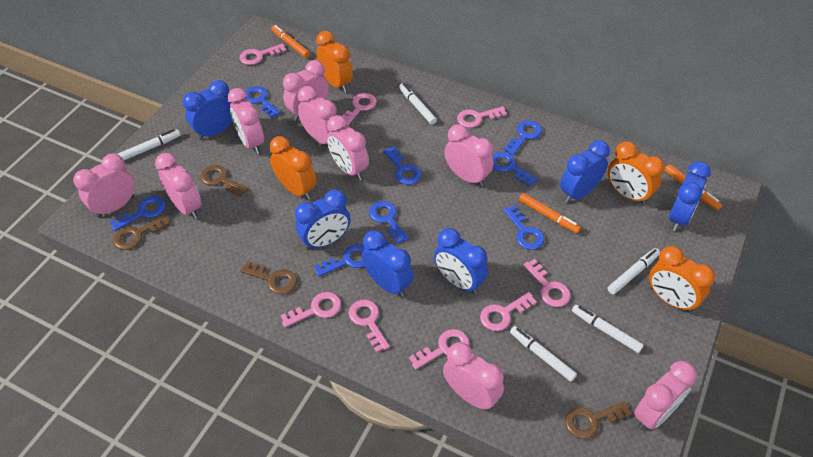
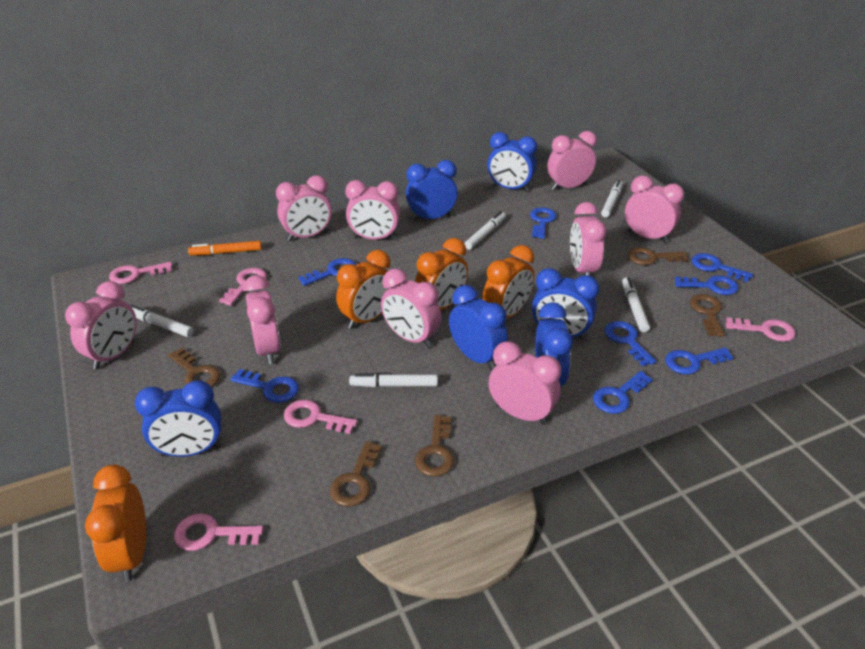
brown key: [113,214,170,250] [200,165,248,197] [240,261,297,294] [565,401,631,439] = 4 -> [168,348,220,387] [330,441,382,507] [415,415,454,477] [628,247,688,265] [690,294,725,337] = 5
orange marker: [271,25,310,58] [519,193,581,233] [665,164,722,210] = 3 -> [188,241,262,255] = 1
pink key: [240,43,286,65] [280,292,341,327] [342,93,377,126] [349,300,390,353] [409,329,470,370] [457,106,507,128] [480,292,537,331] [523,259,571,307] = 8 -> [109,262,172,284] [174,514,264,551] [219,268,267,306] [284,400,358,434] [726,317,796,342] = 5

